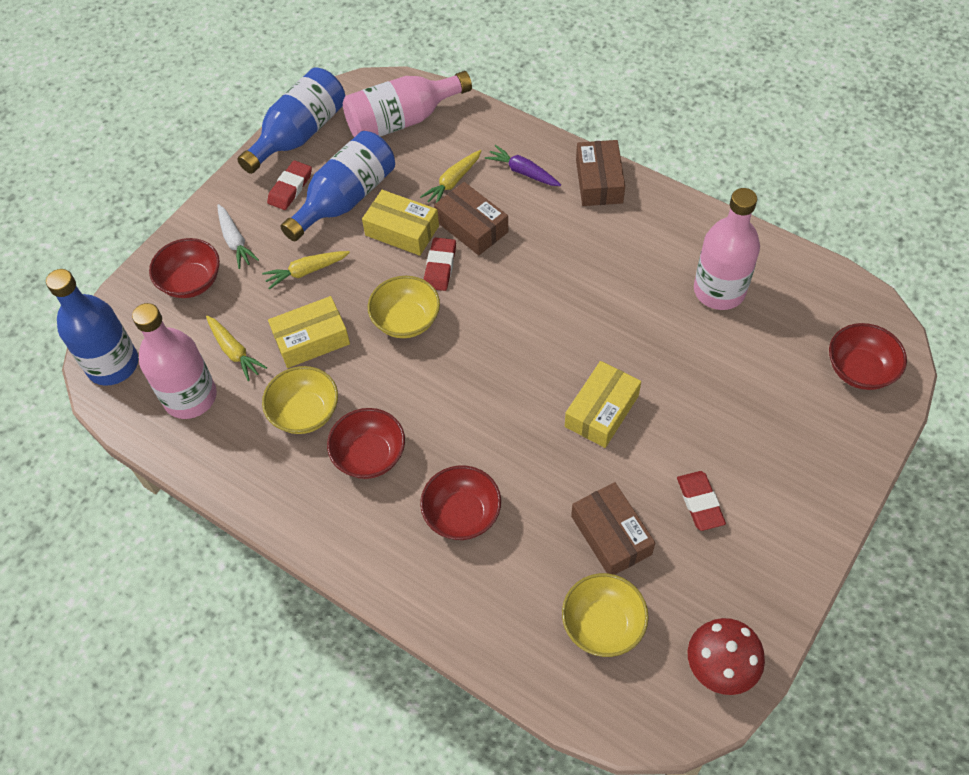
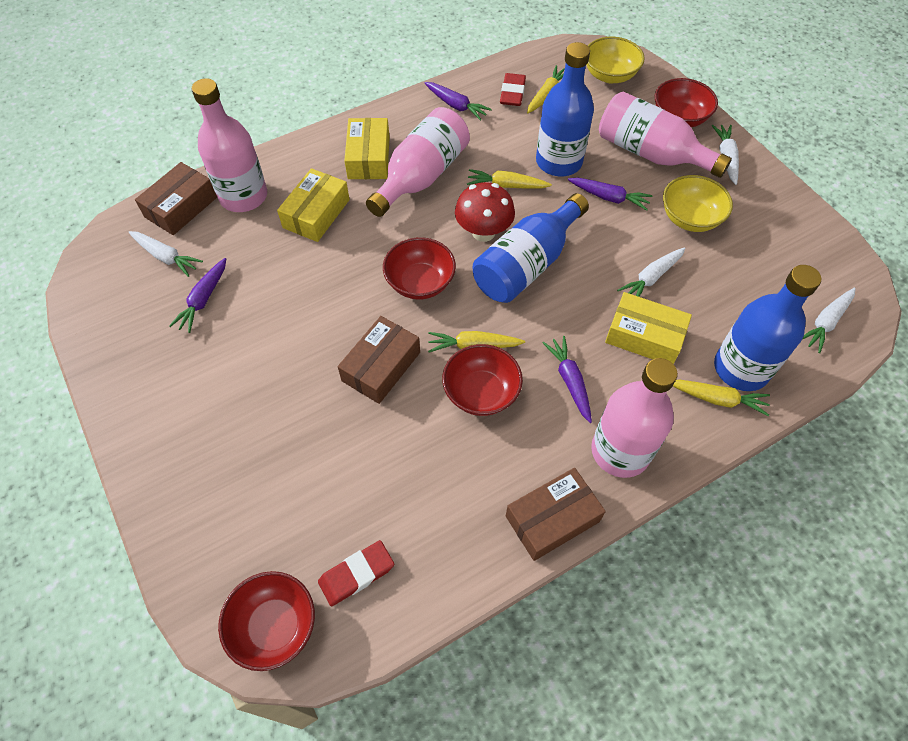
pink bottle: [132,303,217,419] [343,71,472,137] [694,188,760,310] = 3 -> [192,78,267,212] [366,107,470,217] [591,358,678,478] [599,92,732,178] = 4
purple carrot: [485,145,561,186] = 1 -> [169,258,226,333] [424,82,492,121] [543,336,592,423] [568,178,652,211] = 4
red eraser: [267,160,312,210] [424,237,456,291] [677,471,726,531] = 3 -> [318,540,394,606] [500,73,526,106] = 2
white carrot: [217,204,259,269] = 1 -> [129,231,203,277] [617,247,686,297] [712,125,739,185] [803,288,856,353] = 4
yellow bowl: [262,366,338,434] [368,276,440,338] [562,573,649,657] = 3 -> [587,37,645,83] [663,175,733,232] = 2
yellow carrot: [206,316,267,381] [262,251,350,290] [420,150,481,203] = 3 -> [428,331,525,353] [467,169,552,189] [527,65,565,113] [673,380,770,416] = 4

